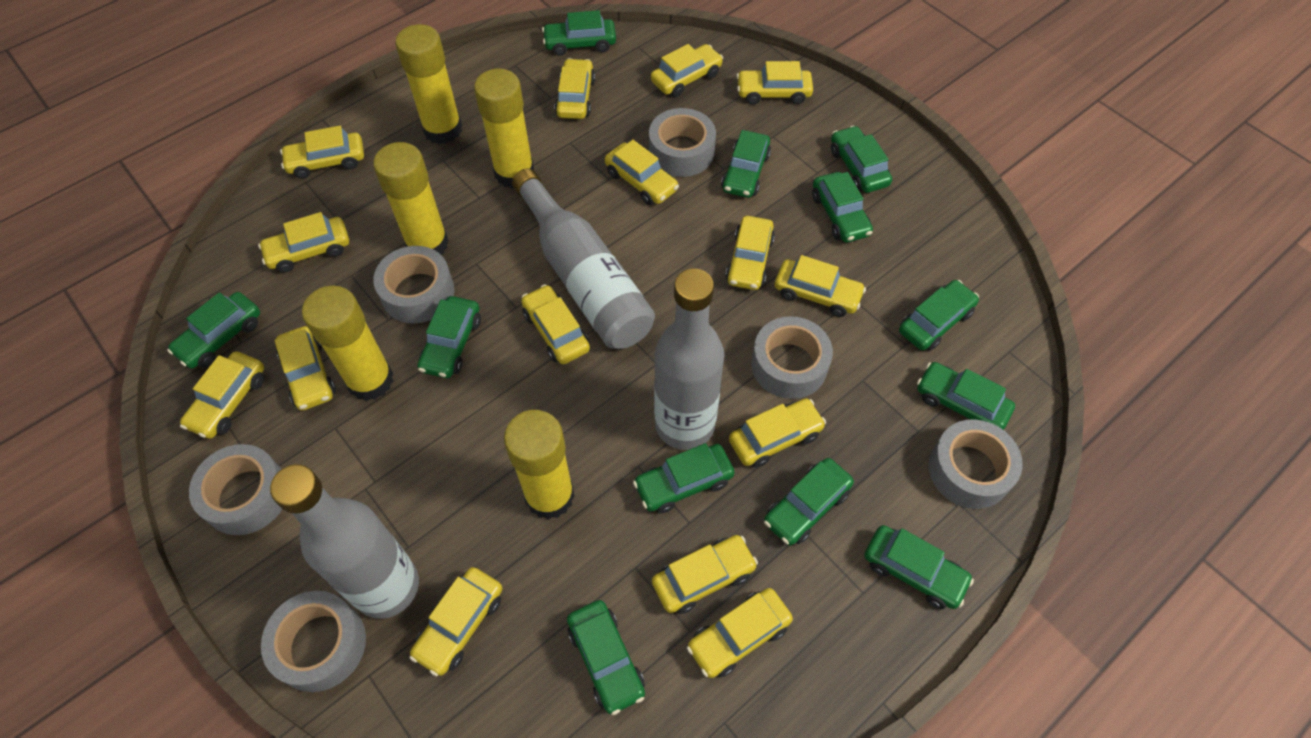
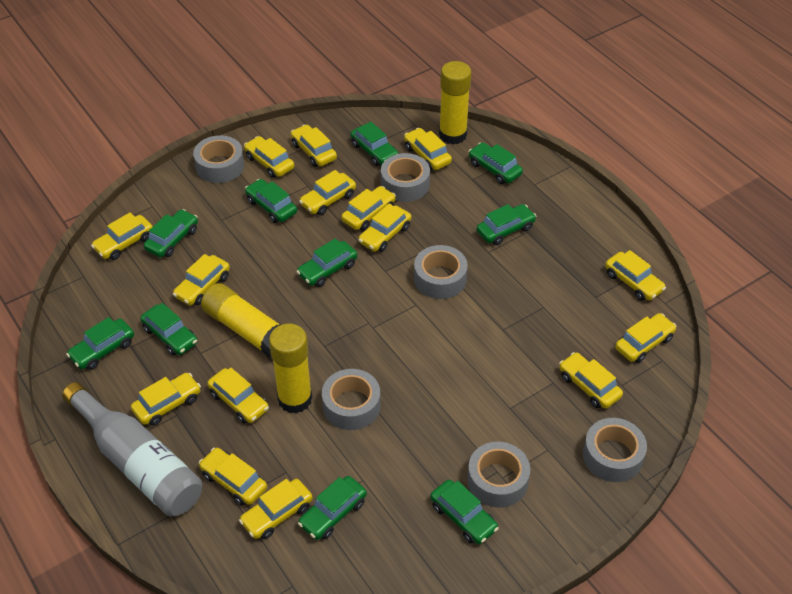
green car: [167,292,260,369] [417,296,481,378] [542,10,616,56] [567,600,645,715] [633,443,735,514] [721,130,771,198] [764,458,854,546] [812,172,873,243] [831,125,892,193] [864,525,974,609] [899,280,979,351] [917,362,1015,430] = 12 -> [66,317,134,370] [140,303,198,356] [144,209,198,258] [245,179,297,223] [296,238,357,287] [298,476,367,540] [350,122,399,166] [430,480,499,544] [469,142,523,184] [476,204,536,245] = 10
grey bottle: [270,464,419,619] [512,168,655,349] [654,269,724,450] = 3 -> [62,382,202,516] = 1
yellow glue stick: [302,285,393,401] [373,142,449,255] [395,24,462,144] [474,68,534,188] [504,410,575,520] = 5 -> [201,283,281,359] [269,324,312,414] [439,61,472,145] = 3

